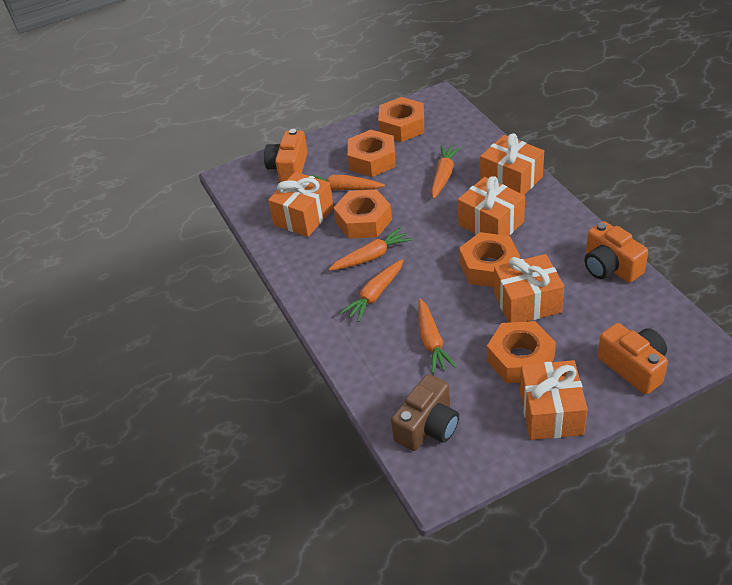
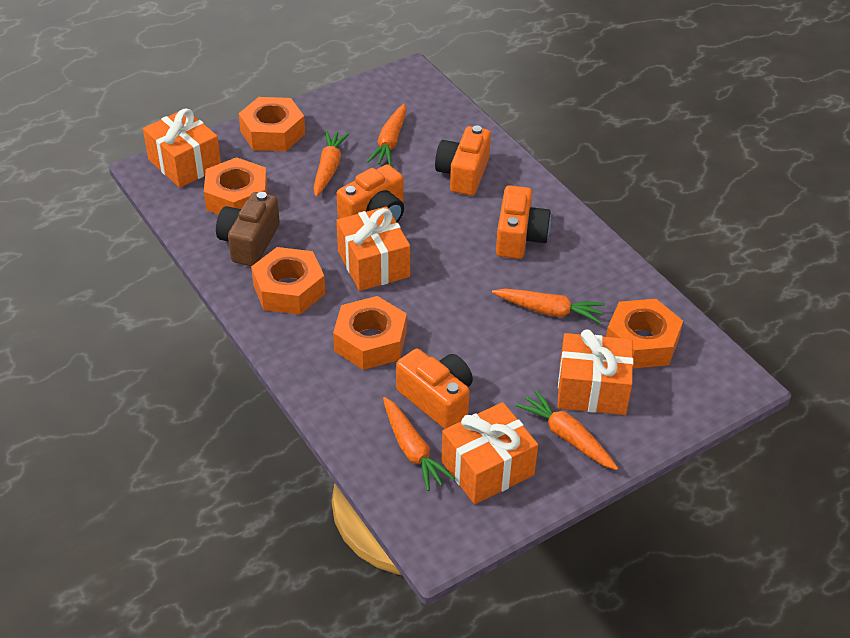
orange camera: [264,129,308,182] [584,221,648,283] [598,323,668,395] = 3 -> [337,164,404,222] [396,348,473,429] [435,126,491,195] [496,185,551,259] = 4
orange gift: [268,172,334,237] [458,176,525,236] [480,133,544,195] [494,254,564,323] [520,360,588,440] = 5 -> [143,108,221,188] [336,206,410,291] [441,402,538,504] [557,329,634,415] = 4

